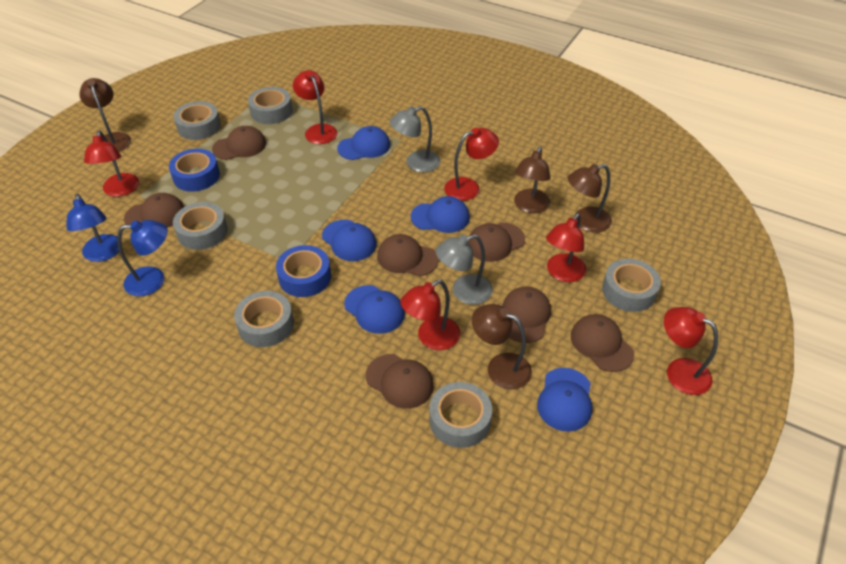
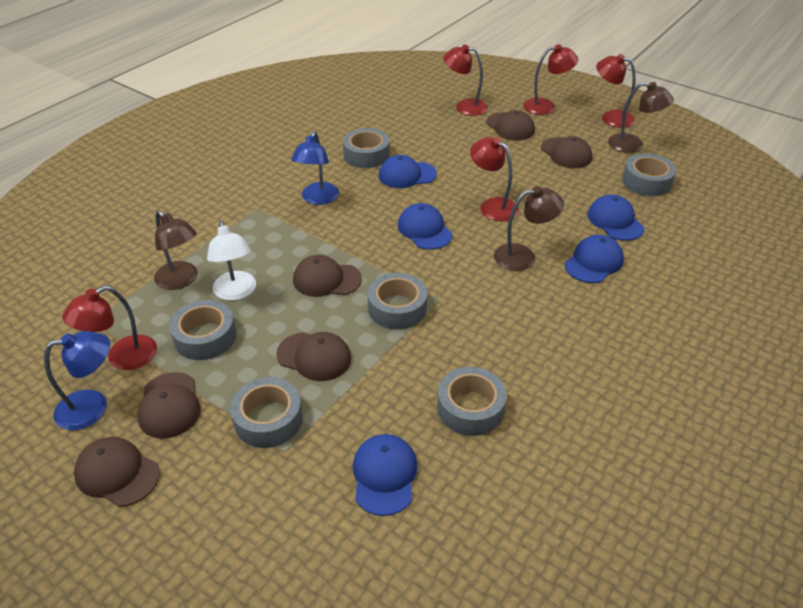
blue tape: [169,149,220,192] [276,245,331,297] = 2 -> none = 0
brown cap: [124,193,184,227] [212,126,266,160] [366,354,434,409] [377,234,438,276] [469,223,525,262] [502,286,551,343] [571,314,634,372] = 7 -> [74,437,160,507] [137,372,201,439] [276,332,351,381] [293,255,362,297] [486,110,535,140] [541,136,592,168] = 6
brown lamp: [79,78,131,152] [472,304,532,389] [514,147,550,213] [568,164,612,232] = 4 -> [154,210,198,290] [494,186,564,271] [608,82,674,153] = 3
grey lamp: [390,106,440,172] [436,234,493,305] = 2 -> none = 0
red lamp: [84,131,139,197] [293,70,338,144] [400,280,460,350] [444,128,499,201] [546,213,586,282] [664,307,718,395] = 6 -> [62,286,157,370] [443,44,488,116] [470,137,519,221] [523,44,578,115] [596,54,636,128] = 5
white lamp: none = 0 -> [207,220,256,301] = 1

